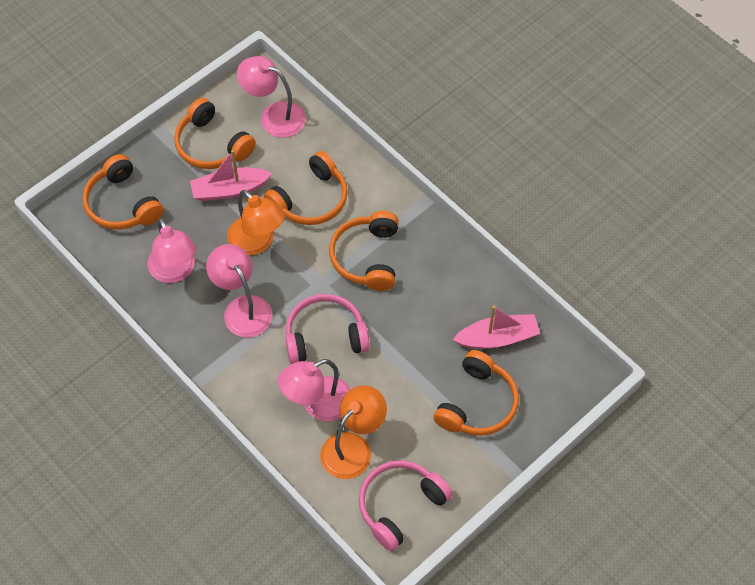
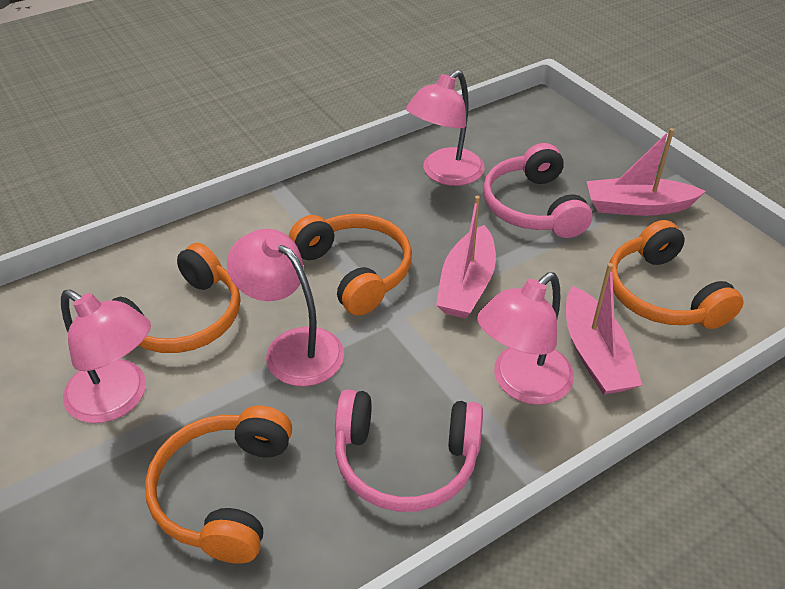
orange headphones: [83,154,163,229] [174,98,256,169] [264,151,348,225] [329,211,399,291] [433,350,519,436] = 5 -> [113,243,240,353] [145,406,292,564] [289,214,412,316] [610,220,744,329] = 4
orange lamp: [227,190,285,255] [320,385,387,479] = 2 -> none = 0
pink boat: [190,150,272,201] [453,305,540,349] = 2 -> [436,196,496,318] [566,263,642,395] [587,128,706,216] = 3

